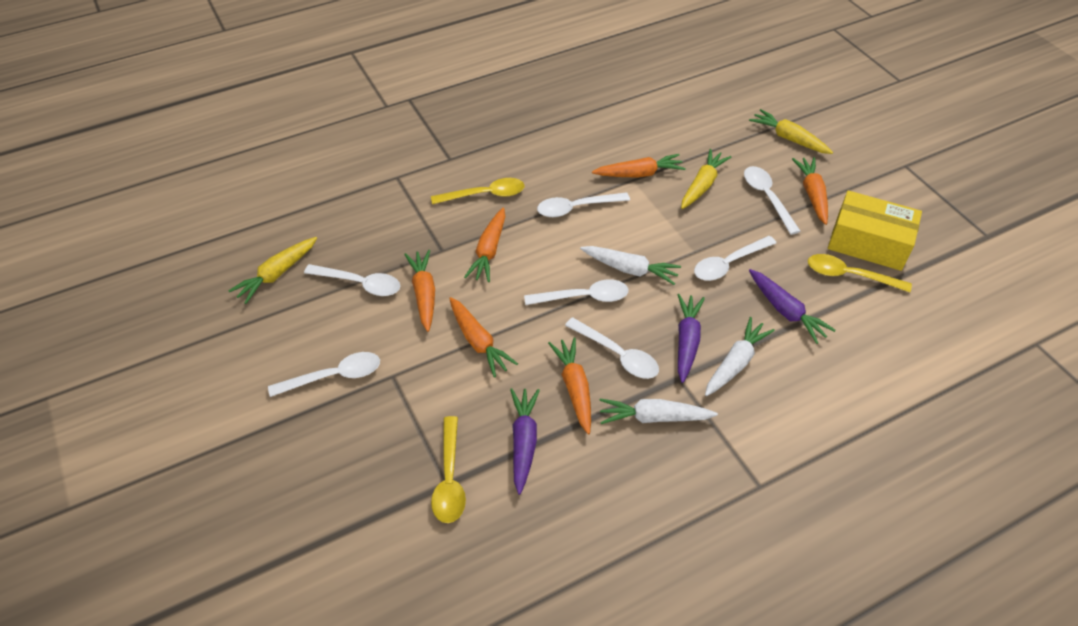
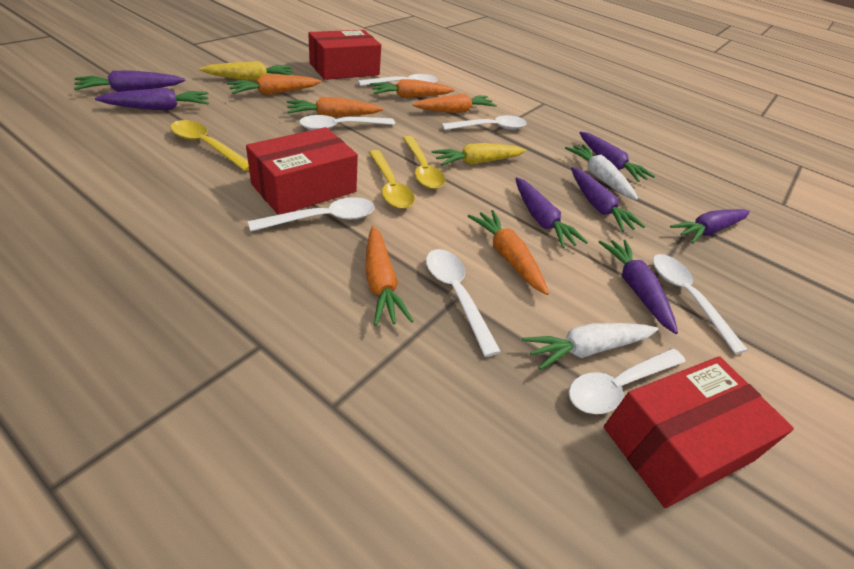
purple carrot: [510,388,540,495] [678,294,705,383] [749,269,836,344] = 3 -> [74,70,185,92] [95,88,209,110] [515,177,588,248] [571,167,645,232] [579,131,655,182] [599,240,678,334] [670,209,750,244] = 7
red box: none = 0 -> [246,127,358,215] [308,30,381,80] [604,356,794,508] = 3
white carrot: [580,246,681,285] [599,399,718,424] [705,317,775,396] = 3 -> [522,323,658,370] [565,144,638,200] = 2
yellow box: [828,191,922,271] = 1 -> none = 0
yellow carrot: [228,237,317,304] [681,149,731,209] [749,109,833,154] = 3 -> [199,61,294,81] [432,143,526,166] = 2

